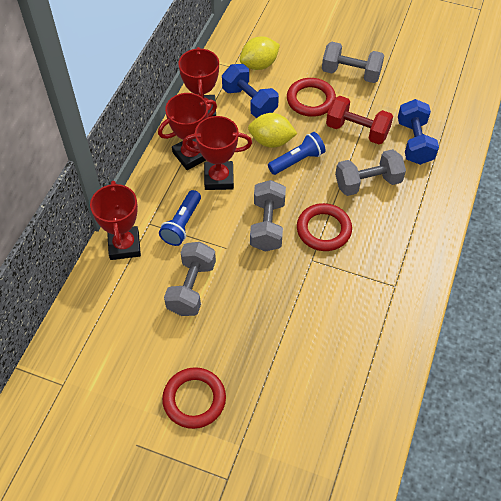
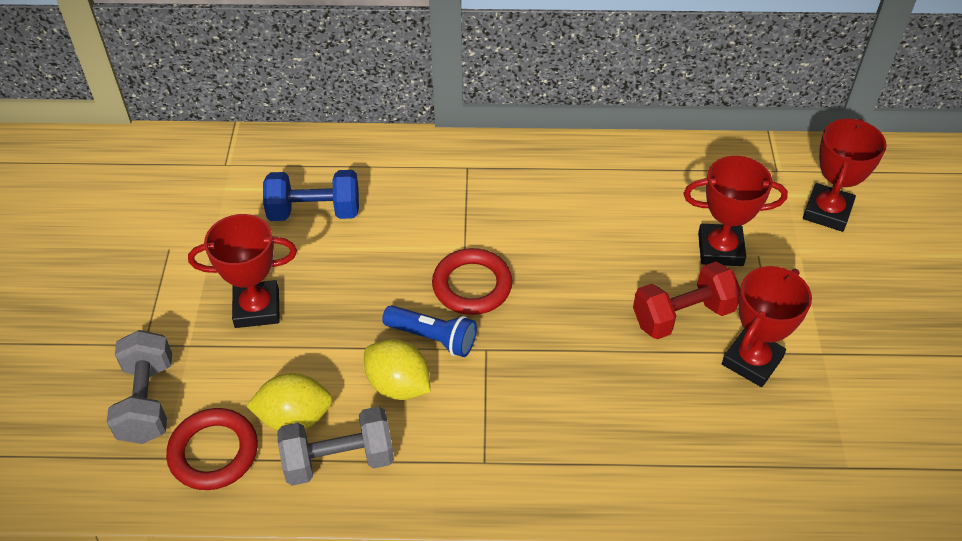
blue dumbbell: [222,64,279,118] [398,99,439,165] = 2 -> [263,170,359,221] = 1
blue flashlight: [159,190,201,246] [268,132,325,175] = 2 -> [382,305,477,357] = 1
grey dumbbell: [164,242,216,316] [250,180,286,252] [322,42,384,83] [335,149,406,196] = 4 -> [107,330,172,444] [277,406,394,486] = 2
red ring: [162,367,226,429] [287,78,336,117] [297,203,352,251] = 3 -> [166,408,258,490] [432,248,513,315] = 2

